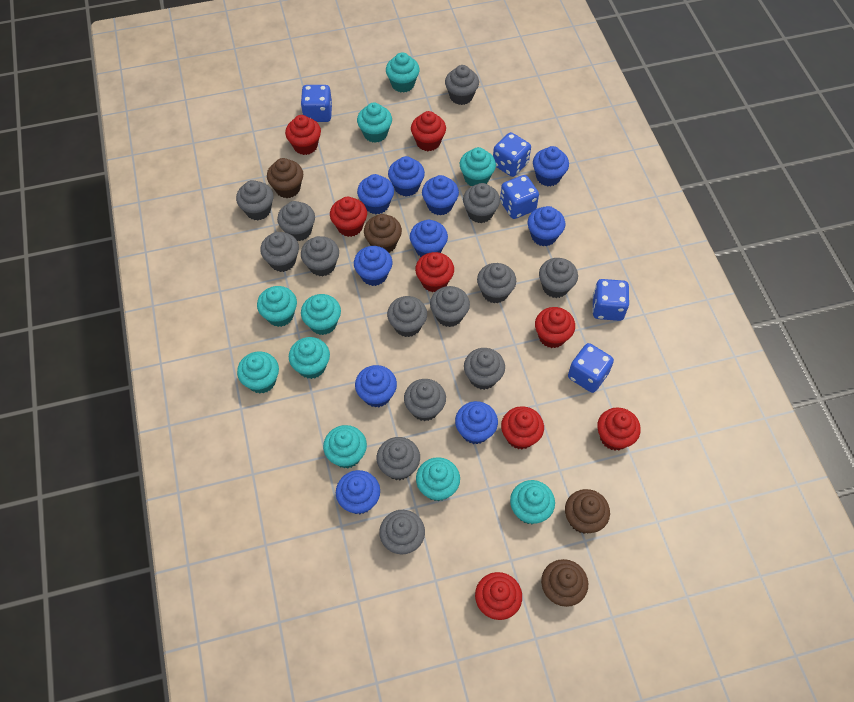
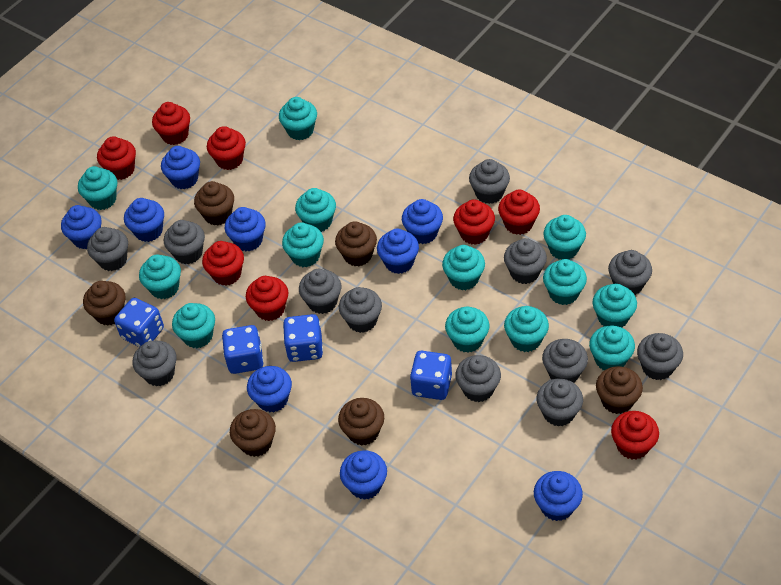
blue cupcake: [336,470,380,514] [354,246,392,286] [355,365,397,408] [357,174,394,214] [388,156,425,197] [410,220,448,257] [422,175,459,216] [455,401,498,444] [528,206,565,246] [533,146,569,187] = 10 -> [61,205,102,249] [124,198,164,242] [161,146,200,189] [225,207,266,251] [247,366,292,413] [340,450,387,500] [377,229,419,274] [402,199,443,244] [534,471,583,521] = 9
blue dice: [301,85,332,122] [493,132,531,177] [500,175,539,219] [568,343,614,393] [592,279,629,321] = 5 -> [114,298,164,347] [222,325,264,374] [283,314,323,362] [410,351,452,400] = 4
brown cupcake: [267,158,303,198] [364,214,402,253] [541,559,588,607] [565,489,610,534] = 4 -> [83,281,126,326] [194,181,234,226] [230,409,276,457] [335,221,377,267] [338,398,384,446] [596,366,643,414] = 6
grey cupcake: [236,180,273,220] [260,232,299,272] [277,201,315,241] [301,236,339,276] [377,437,420,480] [379,510,425,554] [387,296,427,337] [404,379,446,421] [430,286,470,327] [445,65,479,105] [463,183,500,223] [464,348,505,390] [477,263,516,303] [539,258,578,298] = 14 -> [87,227,128,271] [132,341,176,386] [164,220,205,264] [299,269,341,314] [339,287,382,333] [455,355,501,402] [469,159,510,204] [504,238,547,284] [537,379,583,427] [542,339,588,383] [608,250,652,295] [637,333,683,380] = 12
turquoise cupcake: [237,351,279,393] [257,286,297,327] [289,337,330,379] [301,294,341,335] [323,425,367,468] [357,103,392,143] [386,52,420,93] [416,457,460,501] [460,147,496,186] [510,480,555,524] = 10 -> [78,166,117,210] [139,254,181,299] [172,303,215,348] [279,97,317,140] [282,222,324,267] [295,188,336,232] [442,245,485,290] [445,306,490,353] [504,306,549,352] [543,215,586,260] [543,259,587,305] [589,326,635,370] [593,284,637,328] = 13

